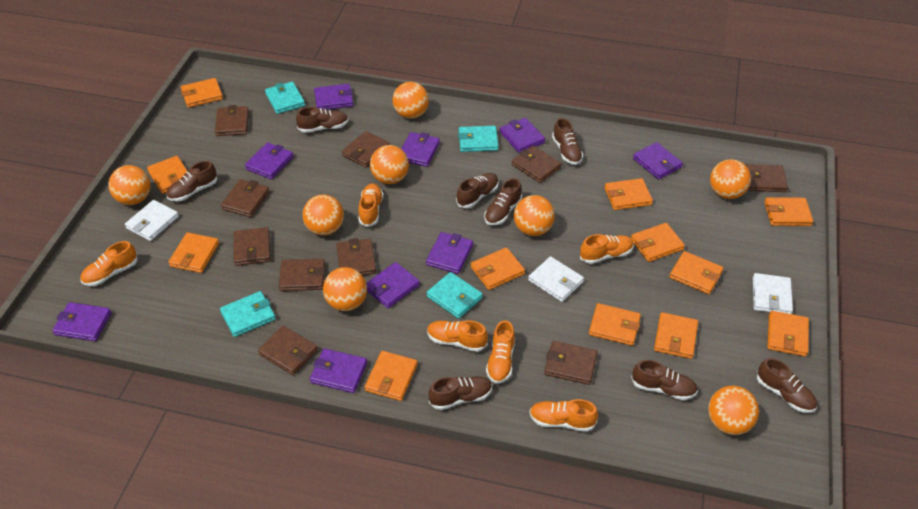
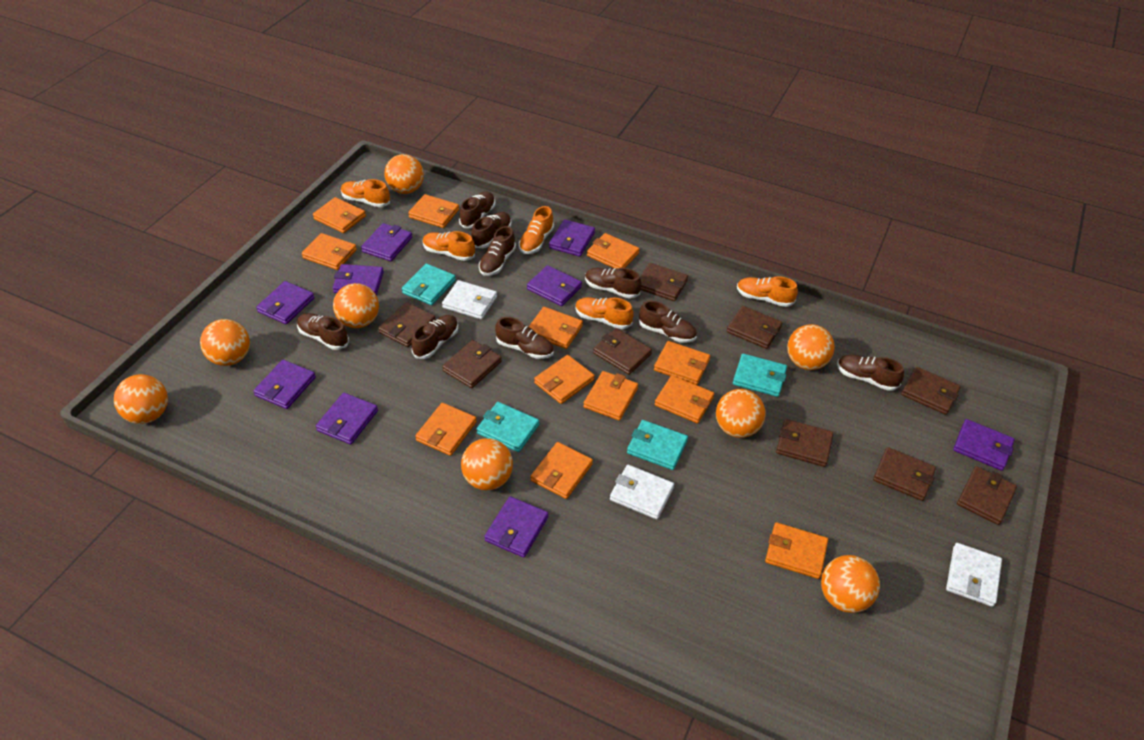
brown shoe: [167,161,217,201] [296,107,348,133] [428,376,492,410] [456,173,499,208] [484,178,522,225] [552,118,583,165] [631,360,698,400] [757,358,817,413] = 8 -> [297,313,349,350] [411,315,458,359] [459,191,495,228] [471,212,512,248] [479,226,516,276] [495,317,554,359] [585,268,641,299] [639,301,697,343] [837,355,904,391] = 9
brown wallet: [215,105,249,136] [221,179,270,217] [234,227,271,266] [258,326,318,375] [279,259,325,291] [336,238,376,275] [342,131,390,168] [512,146,561,183] [544,341,598,385] [744,164,788,192] = 10 -> [378,302,436,347] [442,340,502,388] [593,328,652,375] [640,263,688,301] [727,306,782,349] [776,419,833,467] [873,447,936,501] [901,367,961,415] [957,466,1017,525] = 9
orange shoe: [80,241,137,286] [359,183,383,227] [427,320,488,352] [486,321,515,384] [529,399,598,432] [580,234,634,264] = 6 -> [341,179,390,207] [423,231,475,261] [519,206,554,254] [575,297,634,329] [737,276,798,307] = 5

